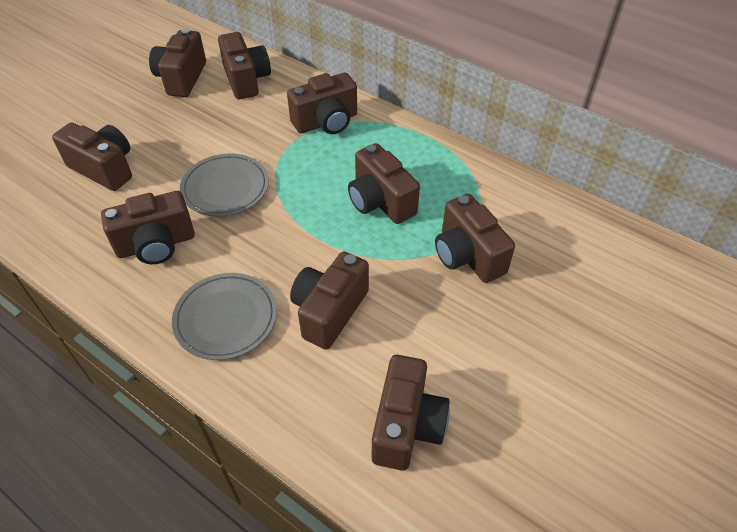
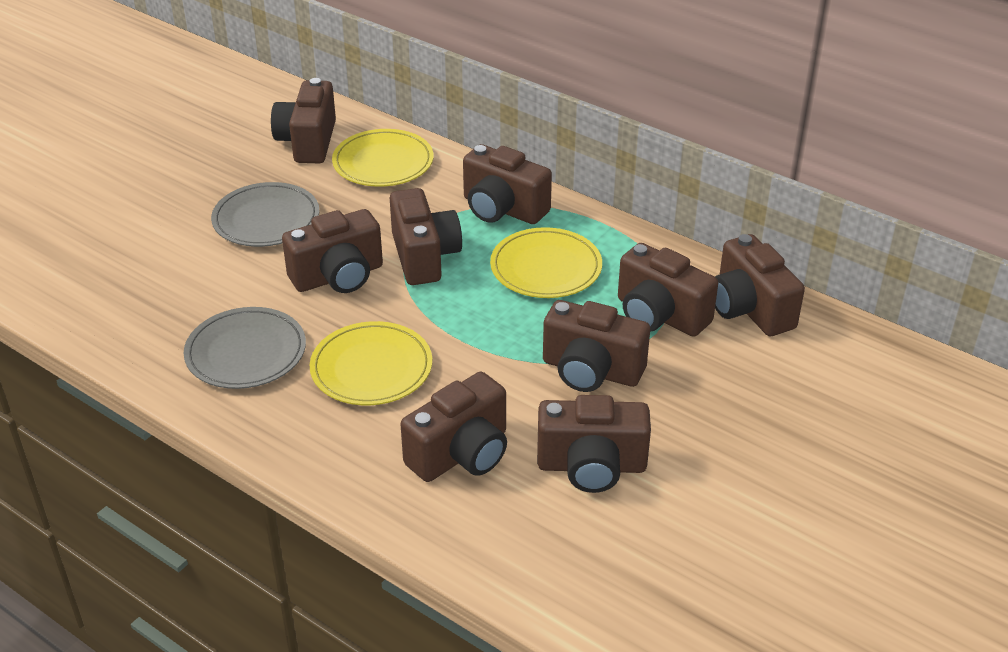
yellow plate: none = 0 -> [310,321,432,405] [332,129,434,187] [490,227,602,298] = 3

